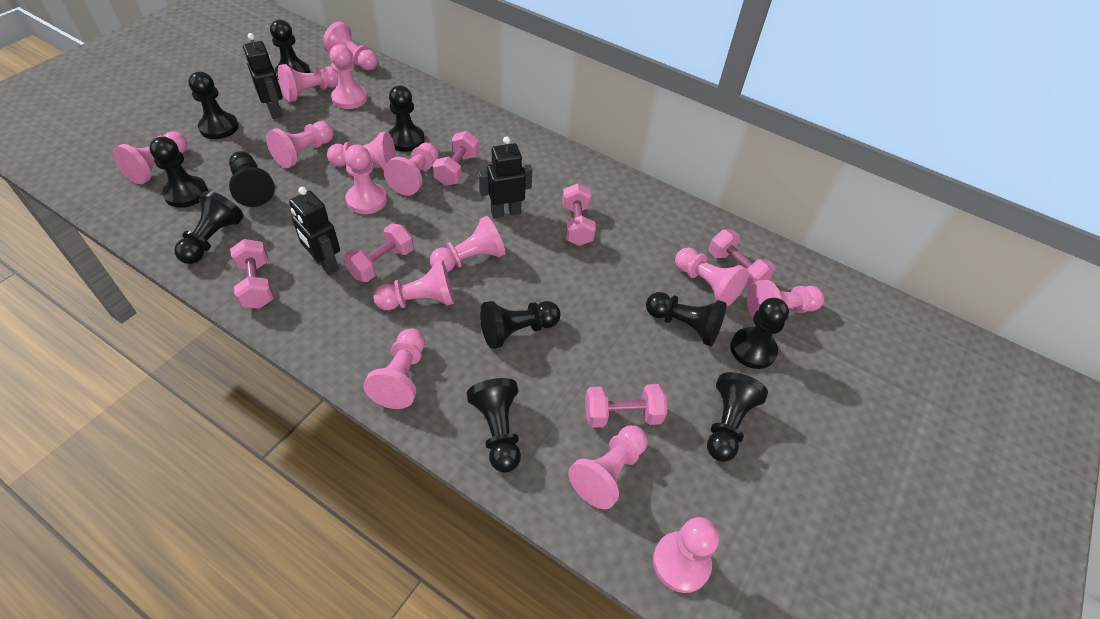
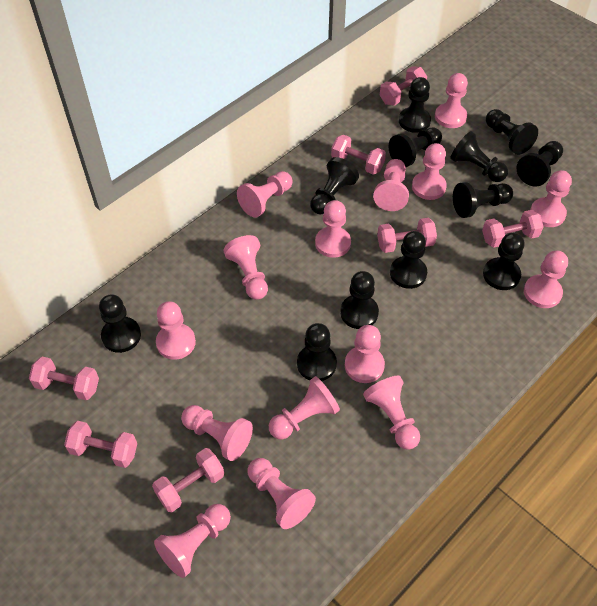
black pawn: [149,137,208,208] [174,191,244,264] [188,72,239,139] [229,151,275,207] [270,20,310,80] [389,86,425,152] [467,378,521,473] [480,301,561,349] [646,292,726,346] [707,372,768,462] [730,298,789,369] = 11 -> [99,295,141,353] [297,323,337,381] [310,157,359,215] [340,271,379,329] [389,127,442,167] [390,231,427,289] [399,77,431,133] [450,131,508,182] [453,182,513,218] [483,233,525,290] [486,109,538,155] [516,141,563,187] = 12
black robot: [243,33,283,119] [289,187,340,275] [479,136,533,218] = 3 -> none = 0
pink dumbbell: [230,239,274,309] [344,223,414,282] [433,131,479,186] [562,183,596,246] [585,384,667,428] [709,229,775,289] = 6 -> [29,357,99,400] [64,421,137,468] [152,448,224,512] [331,135,386,175] [377,218,437,253] [380,66,427,106] [482,210,544,248] = 7

